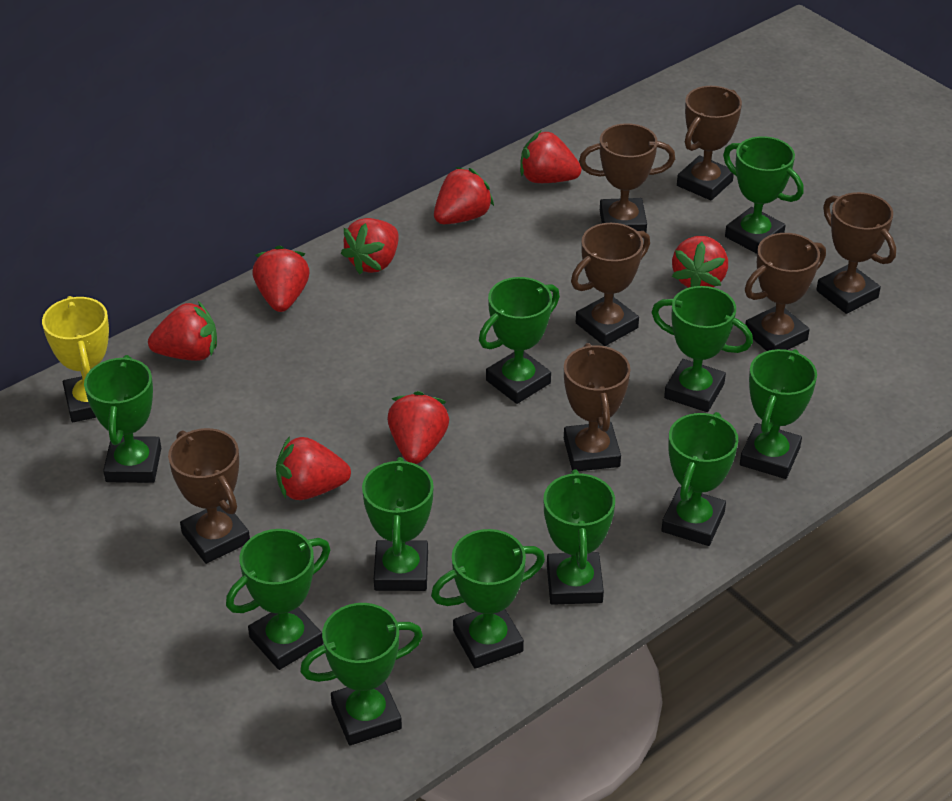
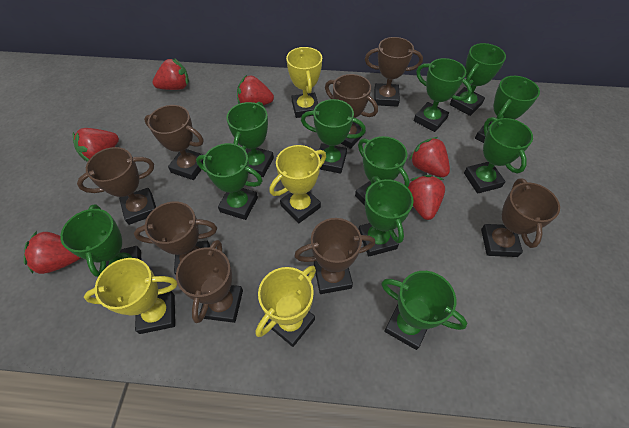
brown trophy: [168,428,250,564] [564,343,631,471] [571,223,650,346] [579,123,675,233] [677,86,742,200] [745,233,826,351] [816,192,896,314] = 7 -> [77,147,156,225] [134,201,217,275] [144,105,204,180] [176,240,243,323] [294,218,375,294] [325,74,378,149] [365,37,423,107] [481,178,560,257] = 8
red strawberry: [148,301,217,361] [253,245,309,312] [276,436,351,500] [341,218,399,274] [387,391,449,464] [434,167,494,224] [520,131,582,183] [672,236,728,288] = 8 -> [24,231,80,274] [73,128,119,161] [152,58,189,90] [237,75,274,105] [408,175,445,220] [409,137,450,177] = 6
yellow trophy: [42,296,109,422] = 1 -> [84,258,177,334] [256,266,316,347] [269,145,326,223] [286,47,322,118] = 4

